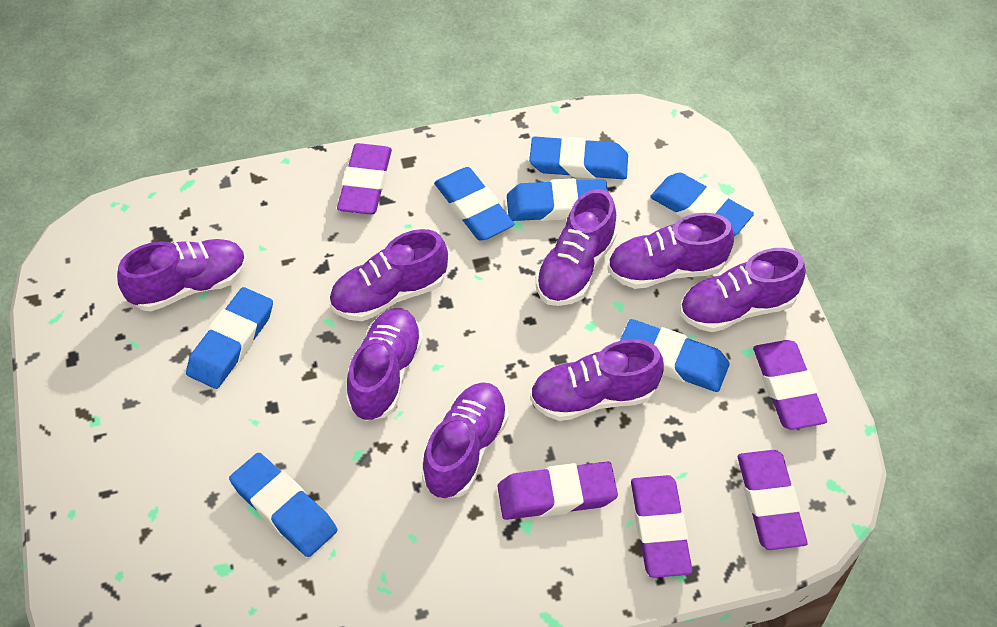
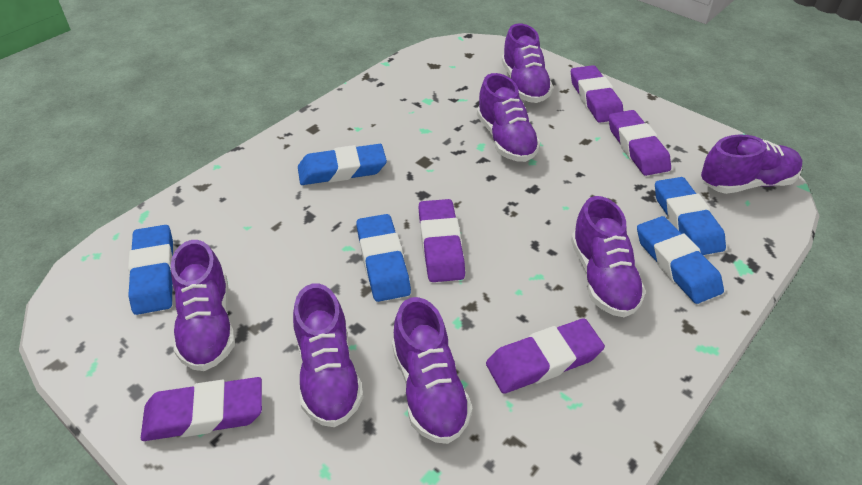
blue eraser: [186,287,273,389] [229,453,337,557] [434,167,515,241] [507,178,608,221] [529,136,628,179] [620,319,729,392] [650,172,754,236] = 7 -> [128,225,173,315] [298,144,387,185] [356,214,411,302] [637,216,724,304] [655,177,726,255] = 5
purple shoe: [117,239,247,311] [329,229,448,321] [346,308,423,421] [422,382,508,498] [530,339,664,421] [536,189,617,306] [607,213,734,289] [680,248,806,332] = 8 -> [171,240,235,371] [293,283,363,427] [392,297,473,444] [477,73,540,162] [502,24,553,103] [571,196,646,317] [701,134,802,194] = 7

